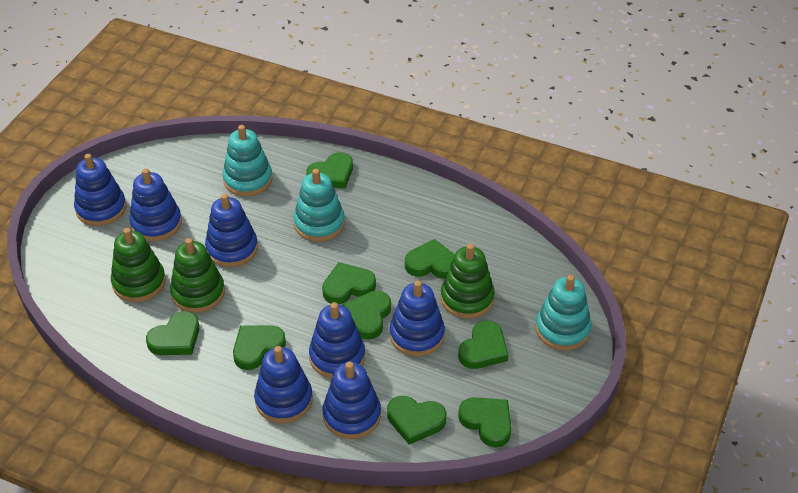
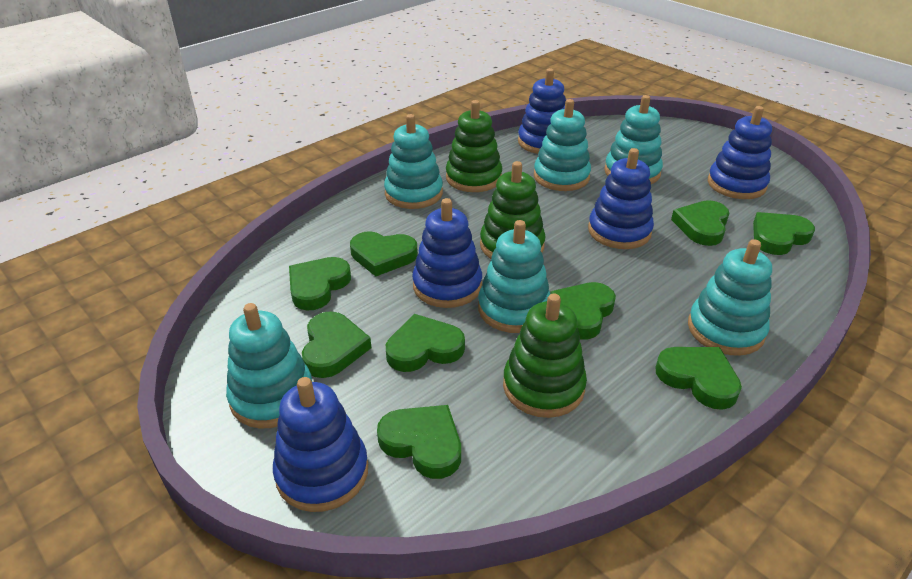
blue stacking toy: [74,154,126,226] [129,168,182,242] [205,194,258,267] [254,346,313,423] [309,302,365,378] [323,362,381,439] [390,280,445,356] = 7 -> [273,377,368,512] [412,198,482,308] [518,68,566,154] [588,148,654,249] [708,106,772,199] = 5
turquoise stacking toy: [223,125,272,197] [294,169,345,242] [535,275,591,350] = 3 -> [226,303,312,428] [384,114,443,209] [478,220,550,333] [534,99,591,191] [604,95,663,184] [688,239,772,356] = 6

